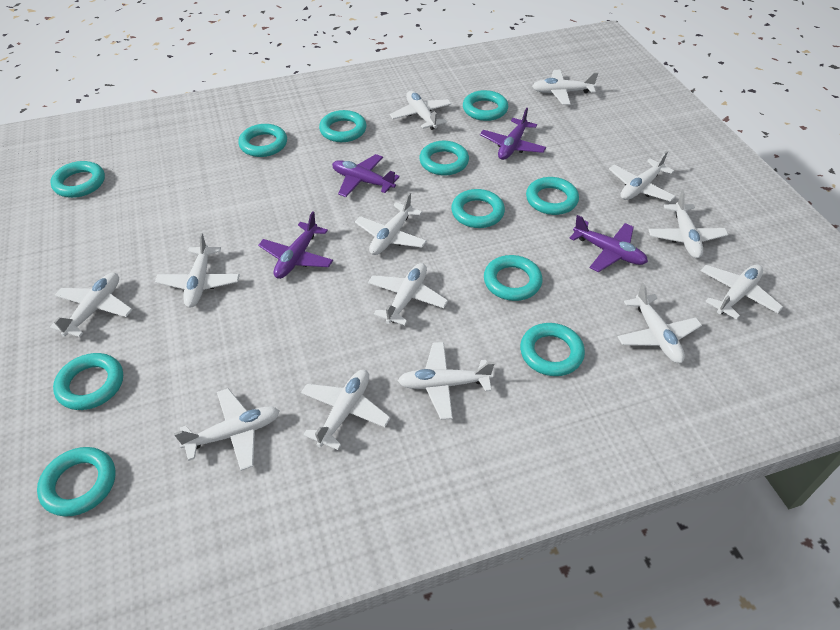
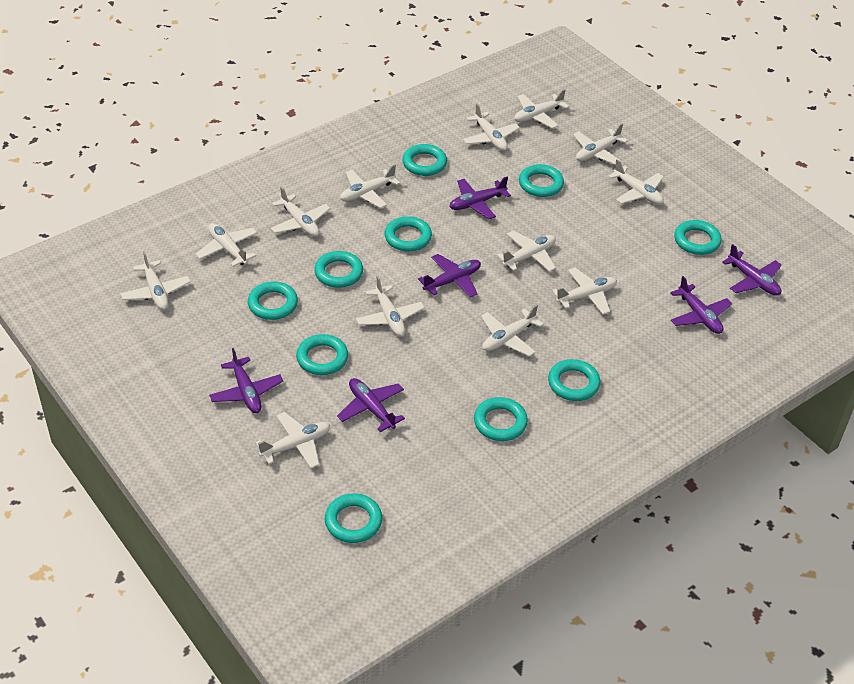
purple plane: [258,212,333,279] [332,154,400,197] [480,108,546,160] [569,215,648,272] = 4 -> [209,348,283,413] [337,378,405,432] [418,254,481,298] [449,176,511,219] [670,276,732,334] [722,244,782,296] = 6
turquoise ring: [37,447,116,517] [50,161,105,198] [53,353,123,410] [238,124,287,157] [319,110,367,142] [419,141,469,175] [451,189,505,228] [463,90,508,121] [484,255,543,301] [520,323,585,376] [526,177,579,215] = 11 -> [248,281,298,320] [296,334,348,375] [314,251,363,288] [325,493,382,543] [385,216,432,252] [402,144,447,176] [474,397,528,441] [519,164,564,197] [548,359,600,401] [674,220,722,255] = 10

